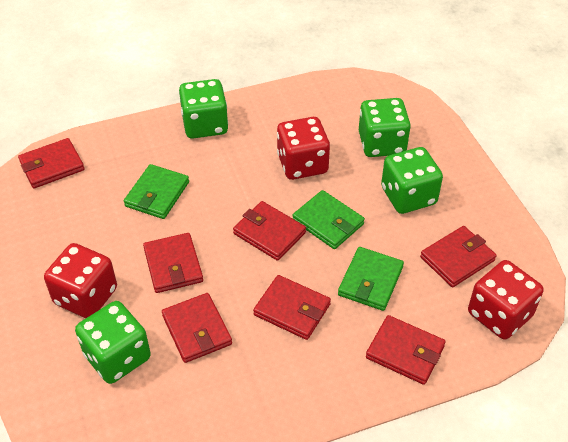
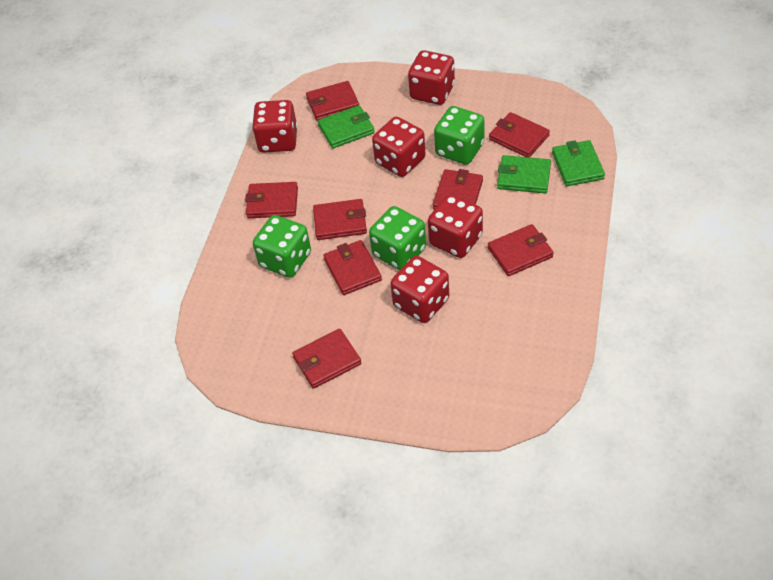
green dice: [75,301,151,384] [179,79,228,139] [359,98,411,157] [381,147,443,214] = 4 -> [253,215,311,278] [369,206,426,270] [434,106,484,165] = 3
red dice: [44,243,117,318] [277,117,330,180] [468,260,544,340] = 3 -> [252,100,297,153] [372,117,426,177] [390,256,449,323] [408,50,455,105] [428,194,483,258] = 5
red wallet: [18,138,84,188] [143,233,203,293] [162,293,232,363] [233,201,306,261] [253,275,331,340] [366,315,446,385] [420,226,496,287] = 7 -> [245,182,298,218] [292,329,361,389] [306,81,359,121] [313,199,367,240] [323,240,382,295] [432,169,483,210] [488,224,554,276] [489,112,550,157] = 8

